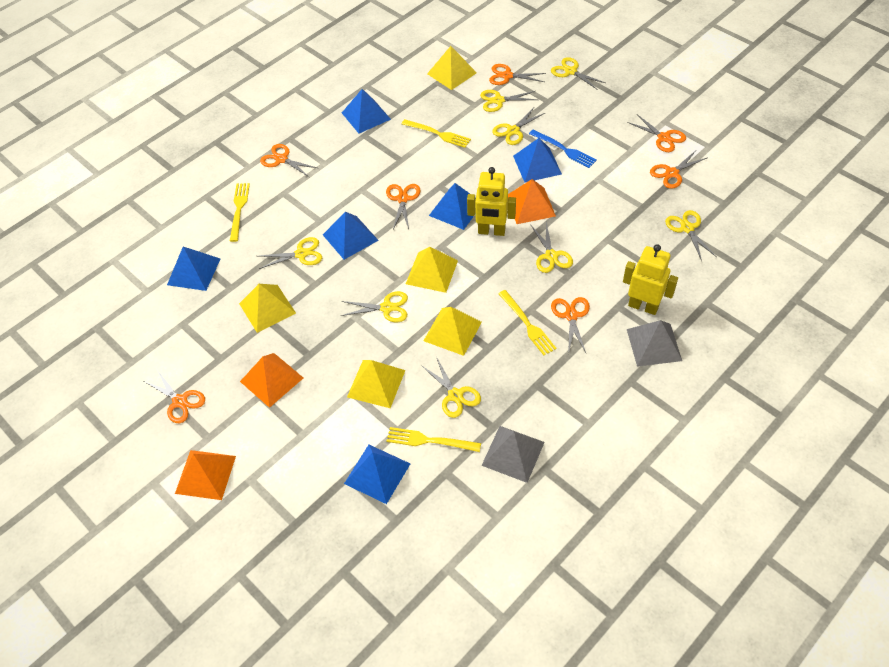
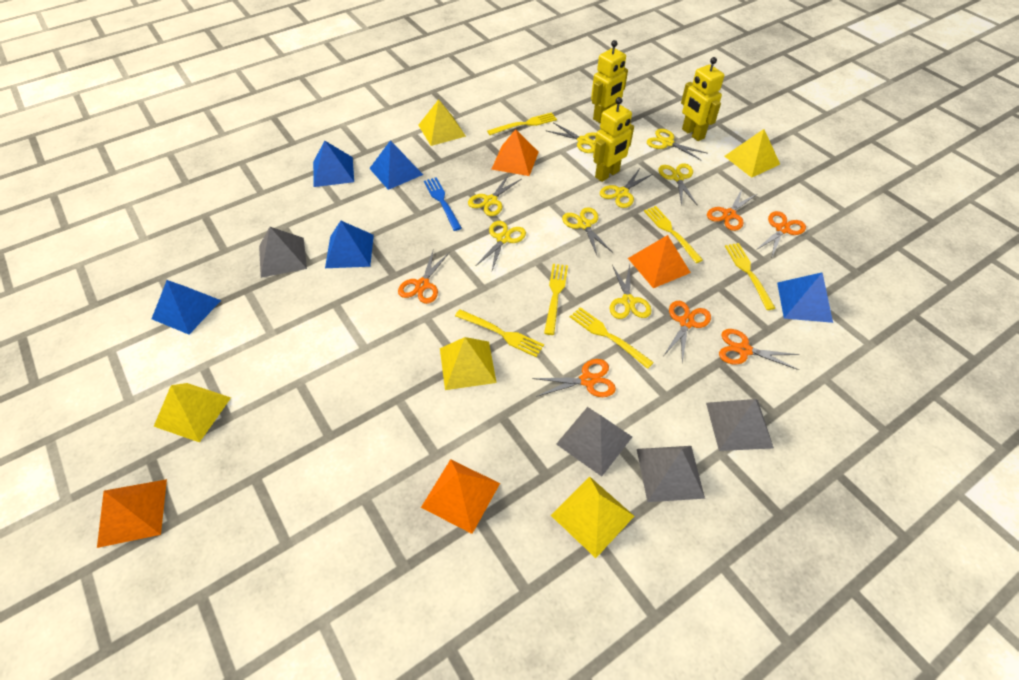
blue pyramid: [167,247,220,291] [323,212,379,260] [342,89,391,133] [344,445,410,504] [429,183,476,230] [513,138,562,182] = 6 -> [152,280,221,335] [313,141,354,187] [325,221,374,268] [369,140,423,190] [777,272,833,323] = 5
grey pyramid: [481,426,545,483] [627,320,682,367] = 2 -> [259,227,307,278] [556,407,632,477] [637,446,705,502] [706,399,774,451] = 4
orange pyramid: [175,450,236,500] [240,353,303,408] [508,179,556,224] = 3 -> [97,479,167,548] [421,459,500,534] [491,129,539,176] [628,235,691,288] = 4
orange scissors: [142,370,205,423] [260,144,317,177] [386,184,420,229] [489,64,546,85] [551,297,590,354] [627,114,686,152] [650,150,708,189] = 7 -> [398,251,450,304] [532,359,616,397] [664,301,711,363] [707,189,757,231] [719,329,800,370] [756,211,806,257] = 6
yellow fork: [230,183,250,242] [387,427,481,452] [402,119,471,148] [499,290,557,355] = 4 -> [455,309,544,357] [487,112,557,135] [544,264,568,335] [570,307,654,369] [644,206,703,263] [725,243,775,310] = 6
yellow robot: [467,167,516,236] [623,244,678,315] = 2 -> [591,40,628,123] [593,97,634,182] [681,57,724,141] = 3

